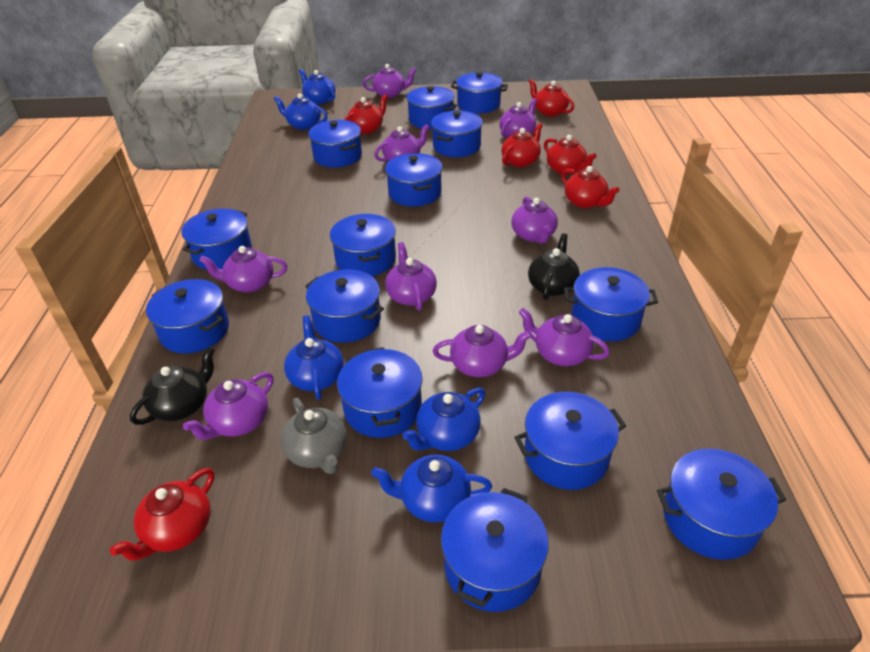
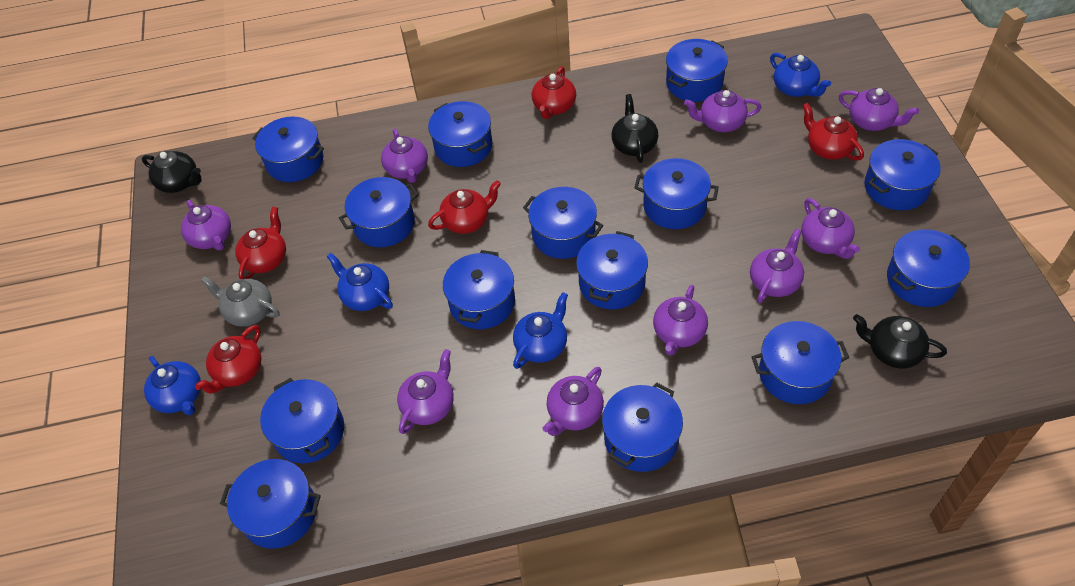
black teapot: [130,346,215,425] [528,233,580,300] = 2 -> [142,151,201,193] [611,94,658,163] [853,314,947,368] = 3
blue teapot: [274,94,328,130] [284,315,344,400] [299,69,335,104] [371,455,492,522] [402,388,485,451] = 5 -> [144,356,201,415] [327,253,393,311] [513,292,568,369] [770,53,831,97] = 4
red teapot: [110,468,214,561] [344,94,388,134] [501,123,543,168] [529,79,574,117] [544,135,597,175] [561,166,620,209] = 6 -> [195,325,261,394] [235,206,286,279] [428,180,501,234] [532,66,576,119] [802,103,864,161] = 5

